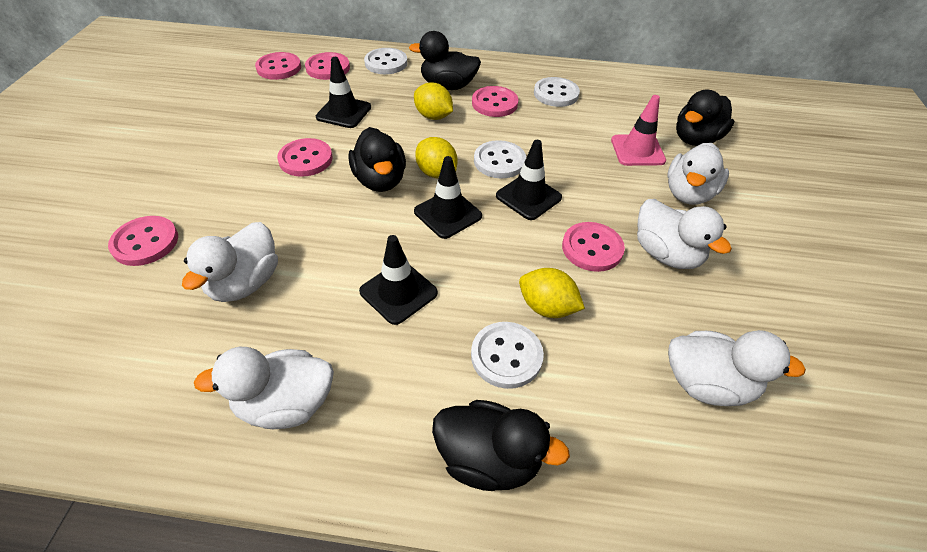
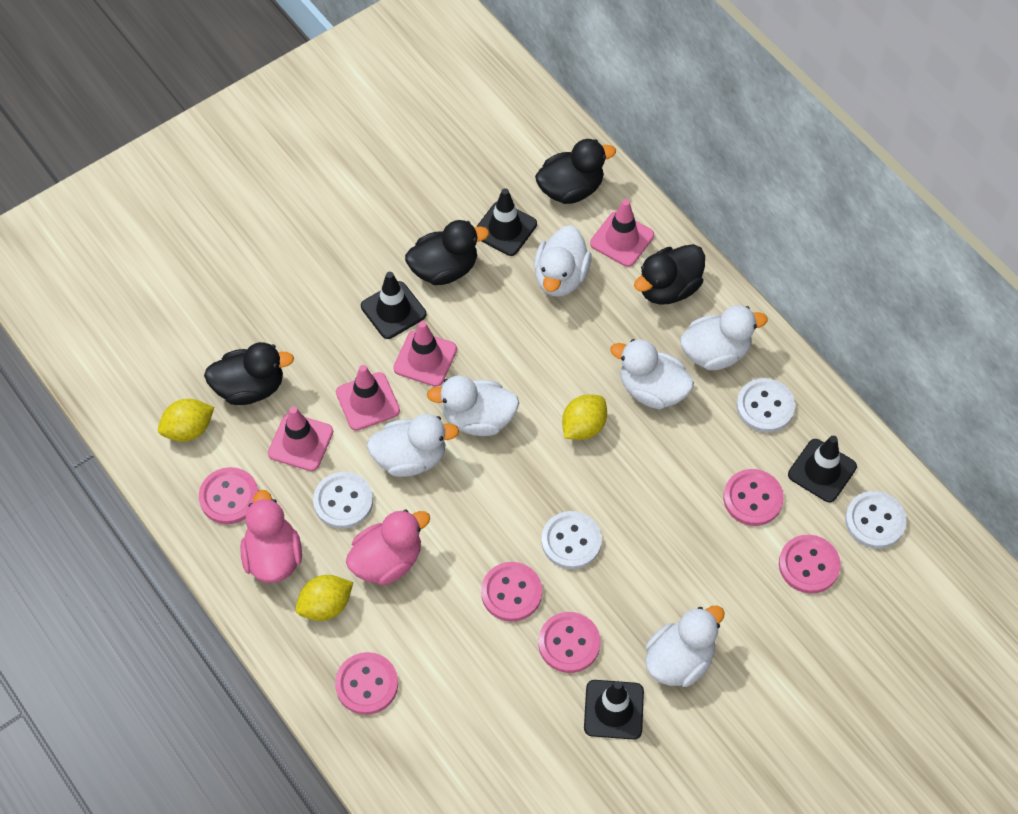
pink duck: none = 0 -> [240,490,302,583] [346,510,430,585] = 2
pink traffic cone: [611,95,666,166] = 1 -> [268,407,333,471] [336,365,400,431] [393,321,457,387] [590,199,654,267] = 4
white duck: [182,222,278,302] [194,347,334,429] [637,199,732,269] [668,143,729,205] [668,330,806,406] = 5 -> [367,414,459,477] [427,375,519,436] [534,225,592,297] [610,339,694,409] [645,605,725,687] [680,305,768,370] = 6

